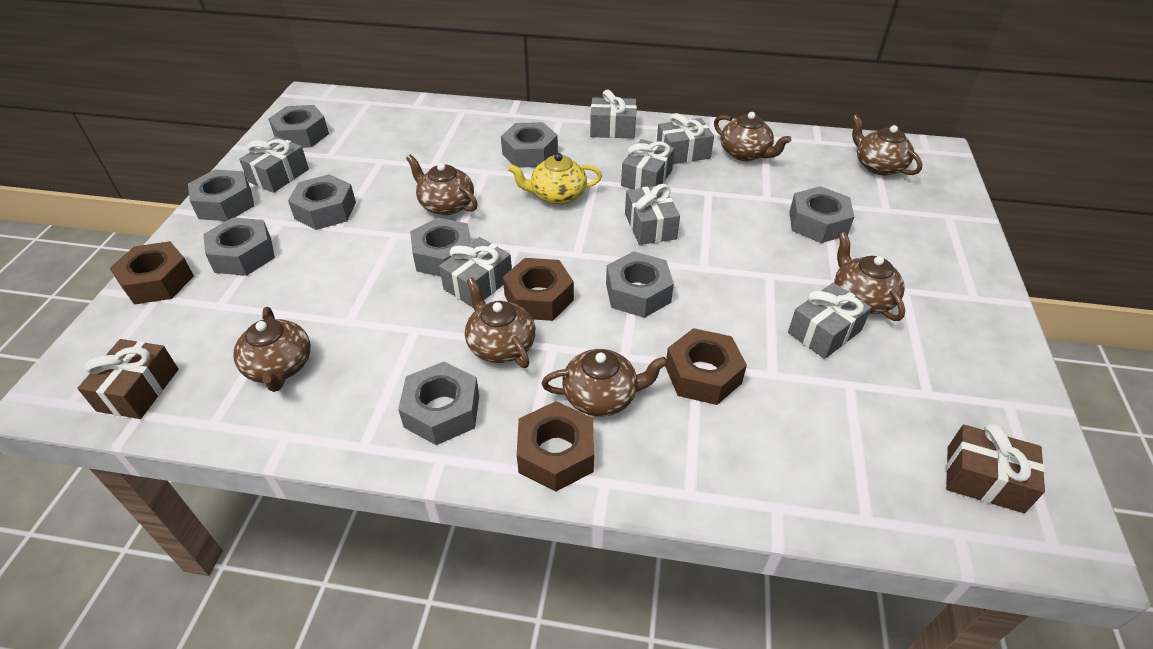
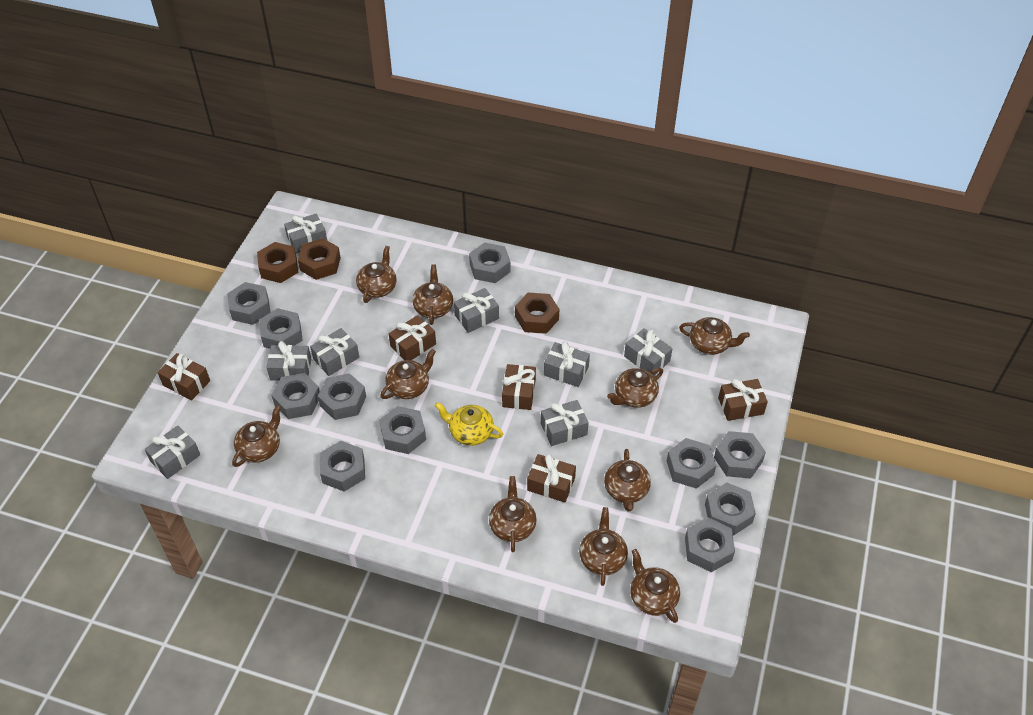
brown gift: [77,339,179,419] [946,423,1045,513] = 2 -> [158,353,210,401] [389,315,436,360] [502,364,536,410] [527,454,576,502] [718,379,768,421] = 5
brown nut: [110,241,194,305] [503,258,574,321] [517,401,594,491] [665,328,747,405] = 4 -> [257,242,298,283] [298,238,341,280] [515,293,559,334] = 3
brown teapot: [233,307,311,392] [406,155,478,215] [465,278,536,368] [542,349,668,417] [714,112,791,161] [834,232,905,321] [852,114,922,175] = 7 -> [232,405,281,467] [356,246,396,303] [380,349,436,399] [412,264,453,325] [489,476,537,552] [579,507,628,586] [604,449,651,511] [607,368,663,408] [630,549,680,623] [679,317,750,355] = 10
grey gift: [239,137,309,193] [439,237,512,307] [590,90,637,139] [621,139,675,189] [625,184,680,245] [657,113,714,164] [788,283,871,359] = 7 -> [145,425,200,479] [266,341,311,381] [284,213,327,254] [310,328,359,376] [454,288,499,333] [541,400,589,446] [544,341,590,387] [624,328,673,375] = 8
grey nut: [188,170,254,221] [203,217,275,276] [268,105,329,148] [288,174,356,230] [398,362,479,445] [410,218,471,277] [501,122,558,168] [606,251,674,318] [789,186,854,243] = 9 -> [227,282,271,325] [259,308,303,349] [272,373,320,419] [318,373,366,420] [320,441,365,492] [379,406,426,454] [469,242,510,283] [667,438,716,489] [685,517,735,572] [705,482,756,536] [714,431,766,479] = 11

